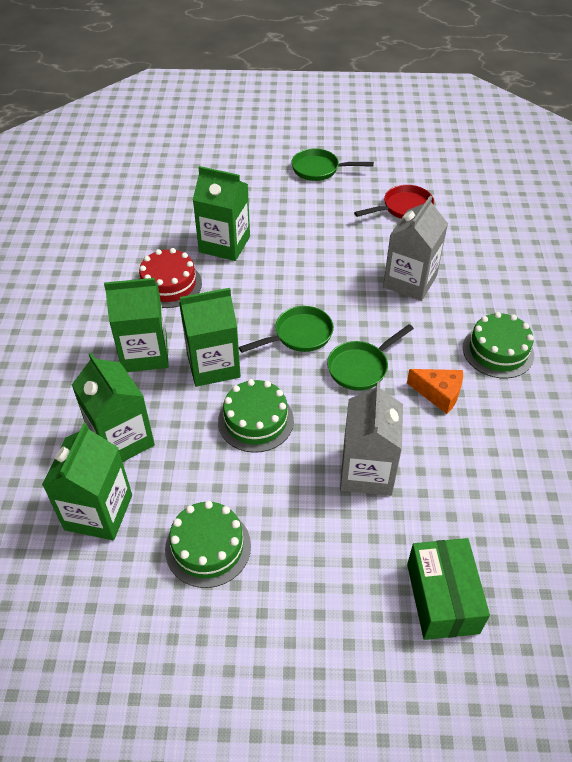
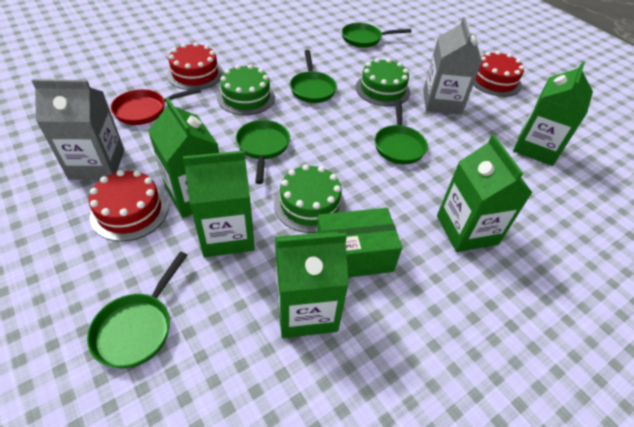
green pan: [239,306,334,353] [291,148,374,181] [327,324,414,391] = 3 -> [87,252,187,368] [236,120,290,184] [290,50,337,103] [342,23,411,48] [375,99,428,164] = 5
orange cheese: [407,369,463,414] = 1 -> none = 0
red cake: [139,248,202,308] = 1 -> [89,170,169,241] [167,42,223,90] [473,51,525,97] = 3

